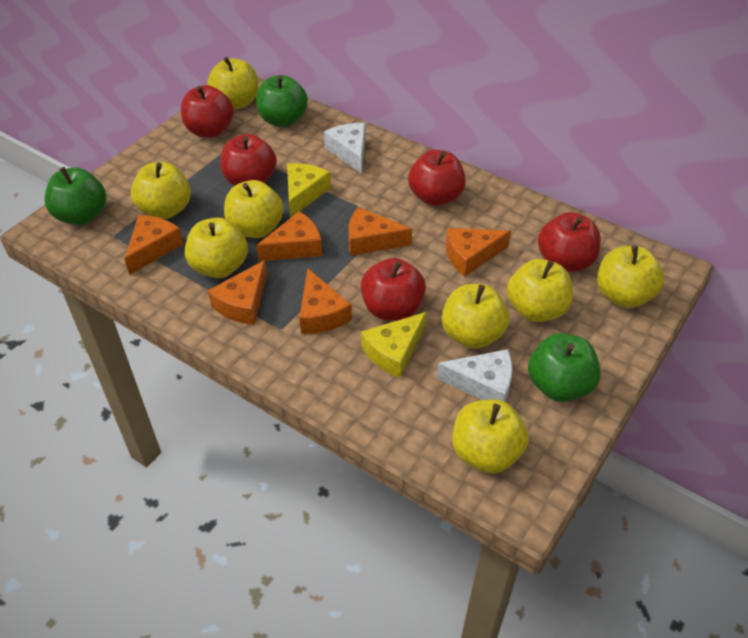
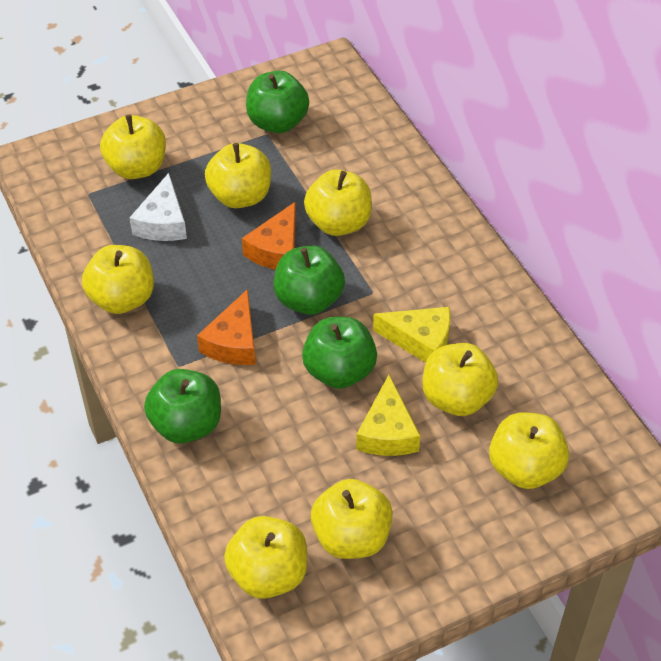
green apple: [45,167,106,225] [256,75,308,127] [528,333,601,402] = 3 -> [144,369,221,443] [246,71,309,133] [274,246,345,315] [302,317,377,389] = 4
orange cheese: [124,215,184,275] [208,260,267,325] [256,211,322,261] [299,268,352,334] [349,207,412,256] [446,228,511,277] = 6 -> [197,289,256,365] [242,202,296,270] = 2
red apple: [181,85,234,138] [221,134,277,186] [361,258,426,321] [408,150,465,206] [538,212,601,272] = 5 -> none = 0
white cheese: [324,123,366,174] [437,349,513,402] = 2 -> [130,173,187,241] = 1

